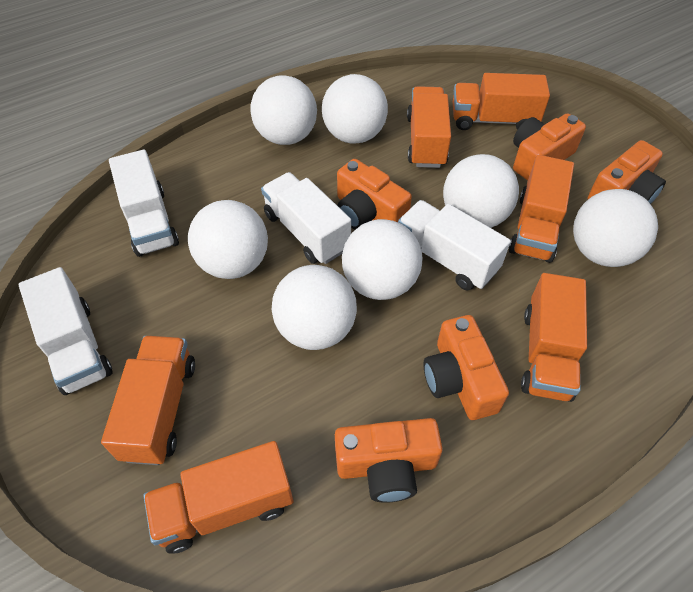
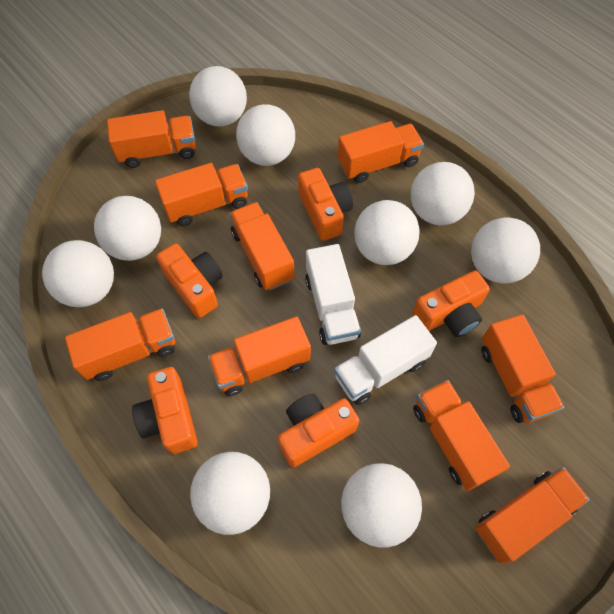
orange truck: [101,336,195,465] [143,441,293,554] [407,86,451,168] [453,73,550,130] [509,155,574,263] [521,273,587,402] = 6 -> [65,309,175,381] [107,110,196,168] [155,163,248,226] [208,316,311,396] [229,202,295,290] [337,121,424,183] [413,380,510,491] [475,467,590,563] [481,314,564,423] = 9
white ball: [188,200,268,279] [250,75,317,145] [272,265,357,350] [322,74,388,144] [342,219,423,300] [443,154,519,228] [573,189,658,267] = 7 -> [42,240,114,307] [94,196,161,261] [189,66,247,127] [190,452,270,535] [236,104,295,166] [341,463,422,547] [354,200,420,265] [411,162,475,225] [471,217,540,283] = 9
white truck: [18,267,113,395] [109,150,179,257] [261,172,351,264] [398,200,511,290] = 4 -> [305,244,361,345] [334,315,437,405] = 2

